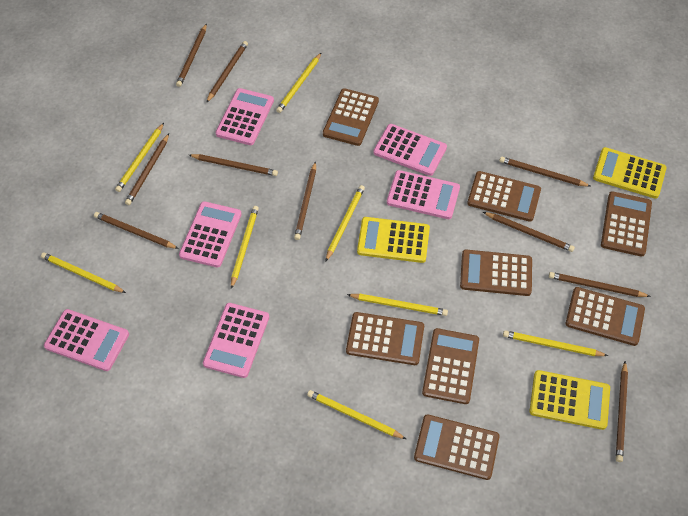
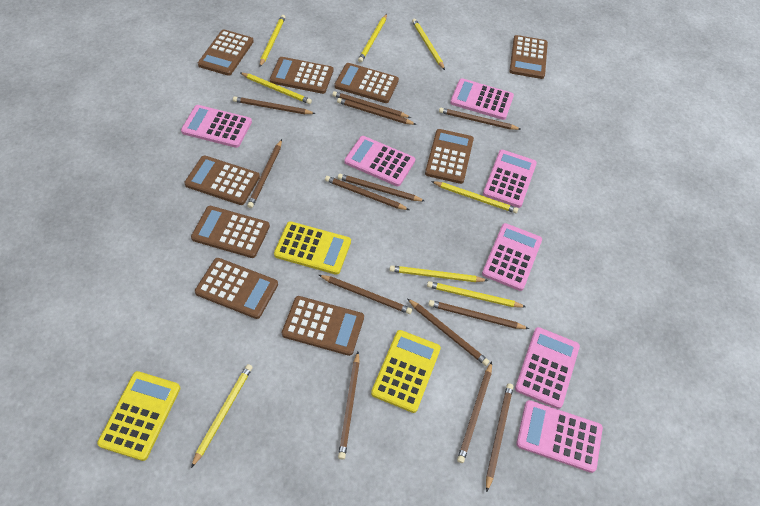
brown calculator: [323,88,379,146] [346,312,424,365] [414,414,500,480] [422,328,479,404] [460,249,532,296] [467,171,541,222] [566,287,645,346] [601,191,652,257] = 8 -> [184,155,260,205] [191,206,270,258] [195,258,278,319] [198,29,254,76] [270,57,333,94] [282,296,364,356] [334,63,399,103] [425,129,474,184] [509,35,548,79] = 9
brown pencil: [94,212,179,249] [125,134,169,205] [176,23,207,87] [189,154,278,176] [206,41,248,103] [294,161,316,240] [483,212,575,252] [499,157,591,187] [549,272,651,297] [616,361,628,462] = 10 -> [233,96,316,114] [247,139,282,208] [319,275,412,314] [325,176,409,210] [332,91,411,118] [337,98,417,125] [338,174,424,201] [338,352,360,460] [408,299,490,366] [428,300,529,329] [439,108,521,130] [457,362,492,463] [486,383,513,492] = 13
pink calculator: [44,309,129,371] [179,201,242,267] [203,303,269,378] [216,88,274,145] [373,124,447,176] [387,170,460,219] = 6 -> [181,105,252,148] [344,136,415,186] [450,78,514,120] [482,223,542,291] [483,150,537,208] [515,327,580,409] [516,400,603,473] = 7

